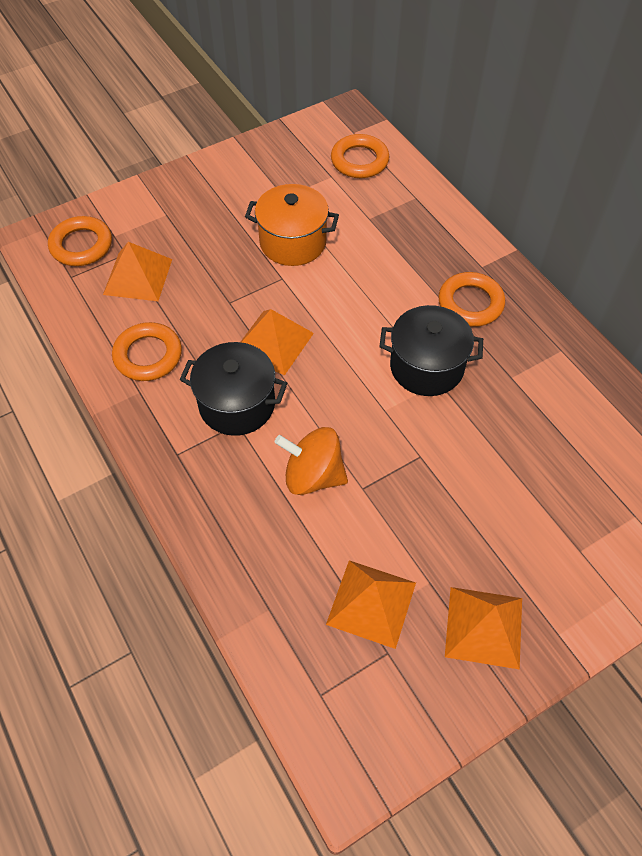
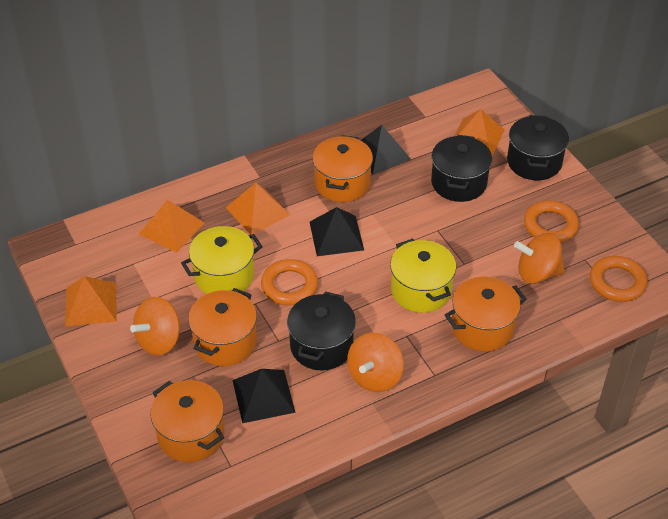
black pot: [180,342,287,436] [379,305,483,396] = 2 -> [287,291,356,370] [431,135,492,202] [507,115,569,180] = 3
black pyramid: none = 0 -> [233,369,296,423] [310,207,364,256] [360,125,411,175] = 3
orange pot: [245,184,339,266] = 1 -> [150,380,225,462] [188,288,257,366] [312,135,373,202] [445,277,527,352] = 4
orange ring: [48,216,112,266] [112,322,182,381] [331,134,390,178] [438,272,505,327] = 4 -> [261,259,318,305] [524,201,579,243] [590,256,647,302] = 3
orange spinning top: [275,427,348,495] = 1 -> [130,297,181,356] [347,333,404,392] [514,233,565,284] = 3
yellow pot: none = 0 -> [181,226,263,294] [390,238,456,313] = 2

